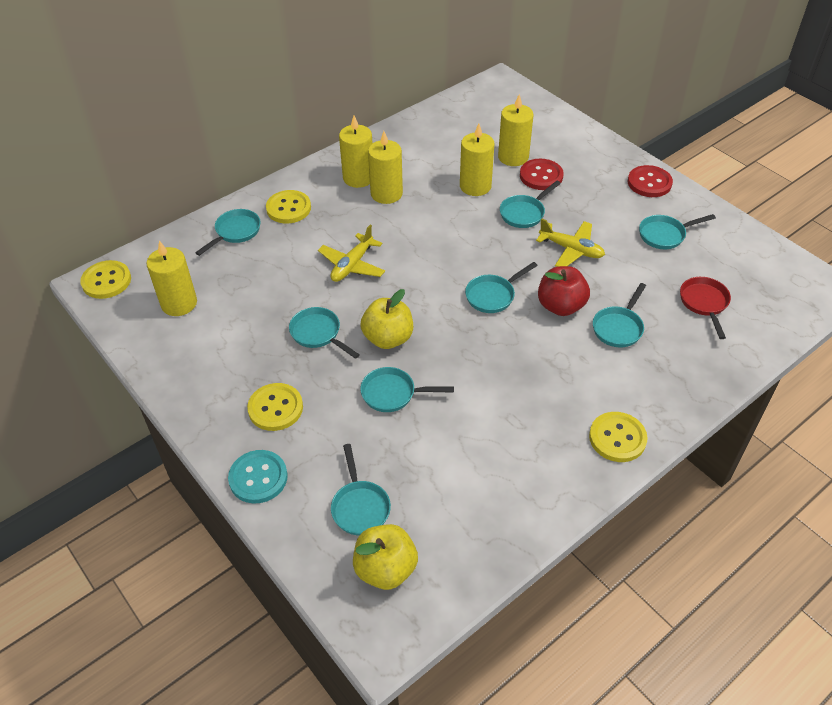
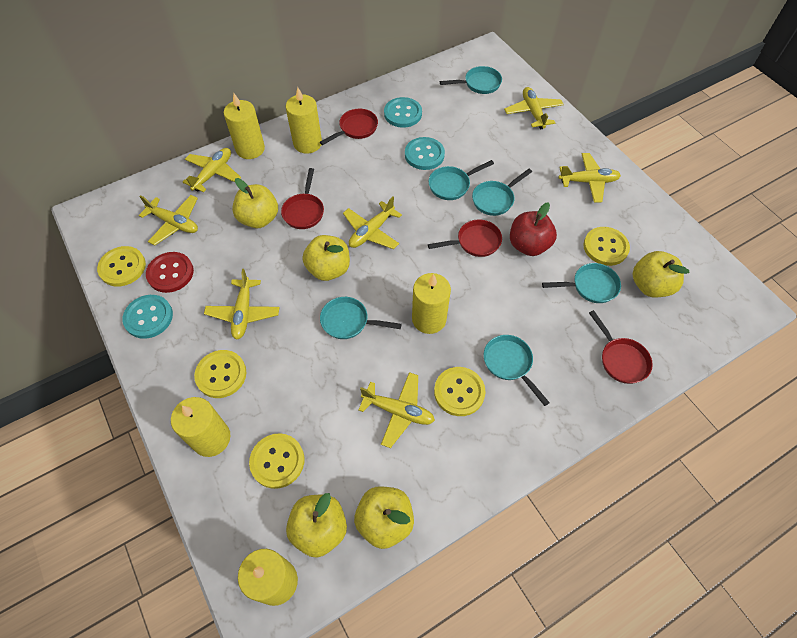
red button: [520,159,564,190] [628,165,673,197] = 2 -> [146,252,194,293] = 1
red pan: [680,277,731,339] = 1 -> [281,168,324,229] [320,109,378,145] [428,220,502,257] [589,310,653,384] = 4
turquoise button: [228,450,288,504] = 1 -> [122,295,173,339] [384,97,422,128] [405,137,445,170] = 3
turquoise pan: [195,209,261,256] [289,307,360,359] [331,444,391,535] [360,367,454,412] [465,262,538,313] [500,181,561,228] [593,283,646,348] [639,214,716,249] = 8 -> [320,297,402,339] [428,160,494,200] [440,66,502,94] [472,169,532,216] [484,335,550,406] [542,263,621,303] = 6
yellow apple: [353,524,418,590] [360,289,413,349] = 2 -> [232,178,278,228] [286,493,347,558] [302,235,350,281] [354,486,414,549] [633,251,690,297] = 5
yellow button: [80,260,131,299] [247,383,303,431] [266,190,311,223] [589,412,648,462] = 4 -> [97,246,146,287] [194,350,247,398] [249,433,304,489] [434,367,485,416] [583,227,630,266] = 5
yellow plane: [318,225,385,282] [536,218,605,267] = 2 -> [139,195,198,245] [183,148,241,192] [204,269,279,340] [343,197,402,249] [359,372,435,448] [504,87,564,130] [559,153,621,203] = 7

